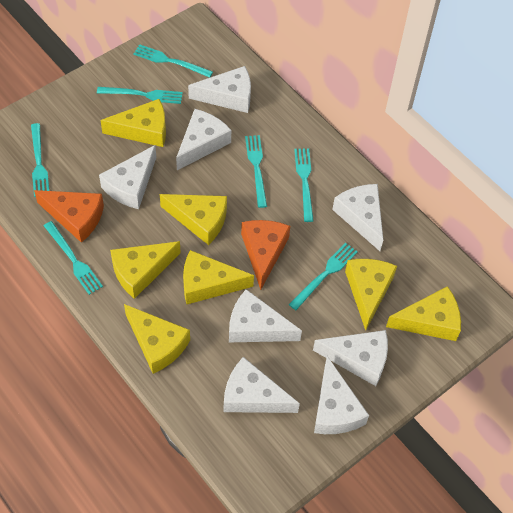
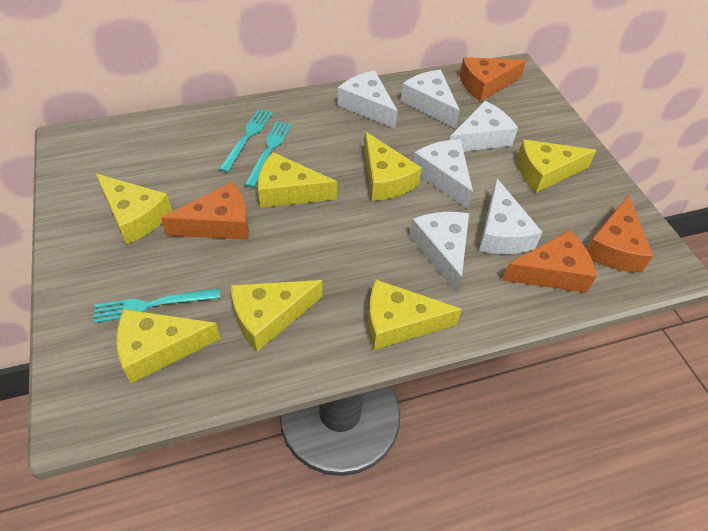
orange cheese: [34,190,104,243] [241,220,290,290] = 2 -> [161,182,249,240] [460,57,526,102] [502,230,597,293] [587,195,653,273] = 4
turquoise fork: [31,123,49,197] [44,221,103,295] [97,87,183,104] [133,44,213,78] [245,135,267,208] [289,243,358,310] [294,148,314,222] = 7 -> [94,288,220,323] [219,109,273,172] [245,121,292,188] = 3
white cheese: [99,145,156,209] [176,109,231,170] [188,66,251,113] [223,357,300,413] [229,289,302,342] [313,330,388,386] [314,356,369,434] [332,184,383,251] = 8 -> [338,71,398,129] [401,70,460,128] [410,212,469,293] [413,140,473,209] [450,101,518,152] [479,179,543,254] = 6

